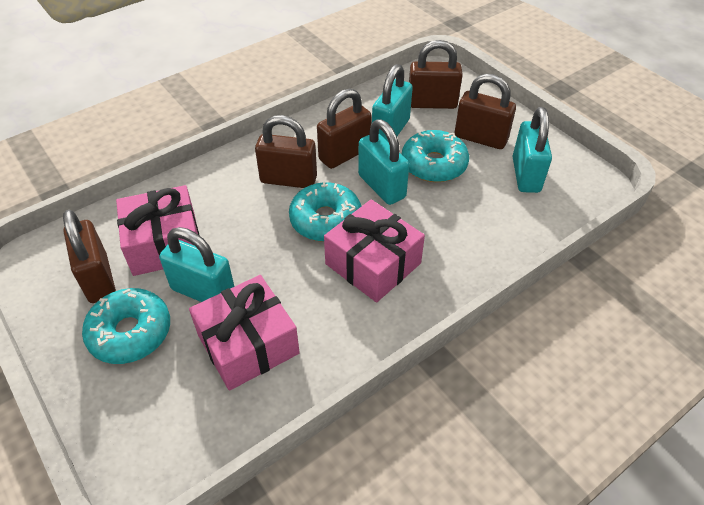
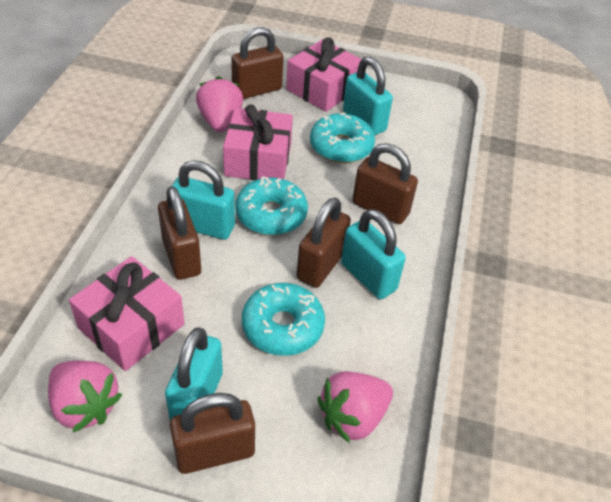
pink strawberry: none = 0 -> [48,360,122,432] [196,76,243,132] [317,371,393,443] = 3

